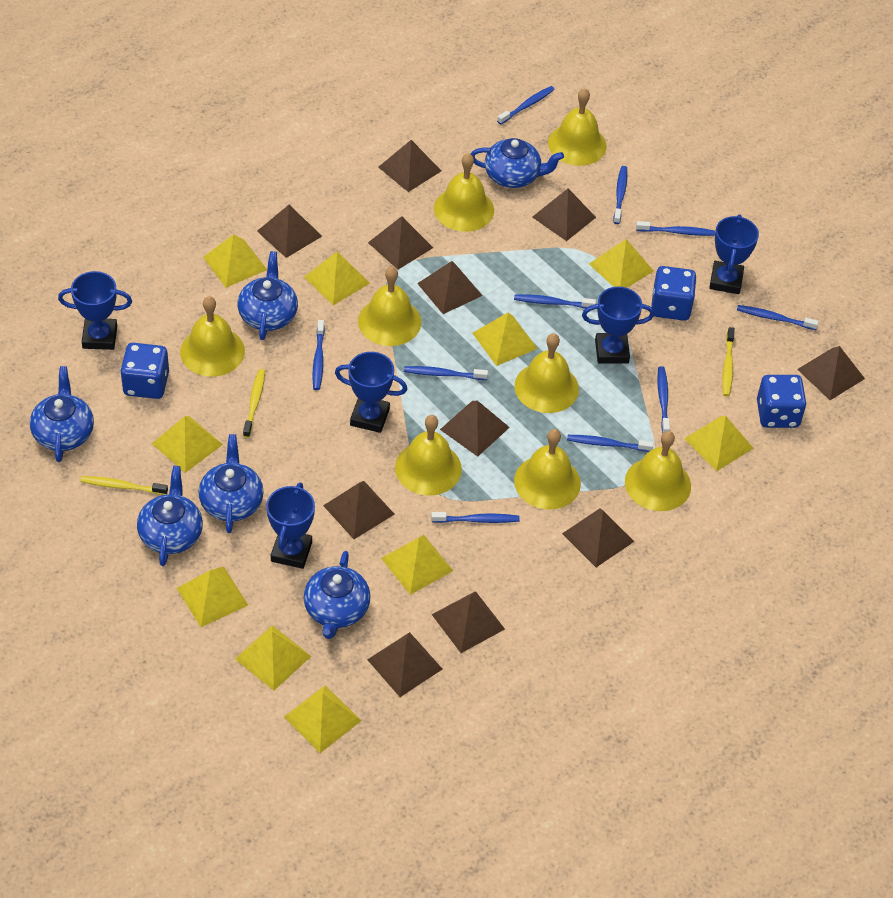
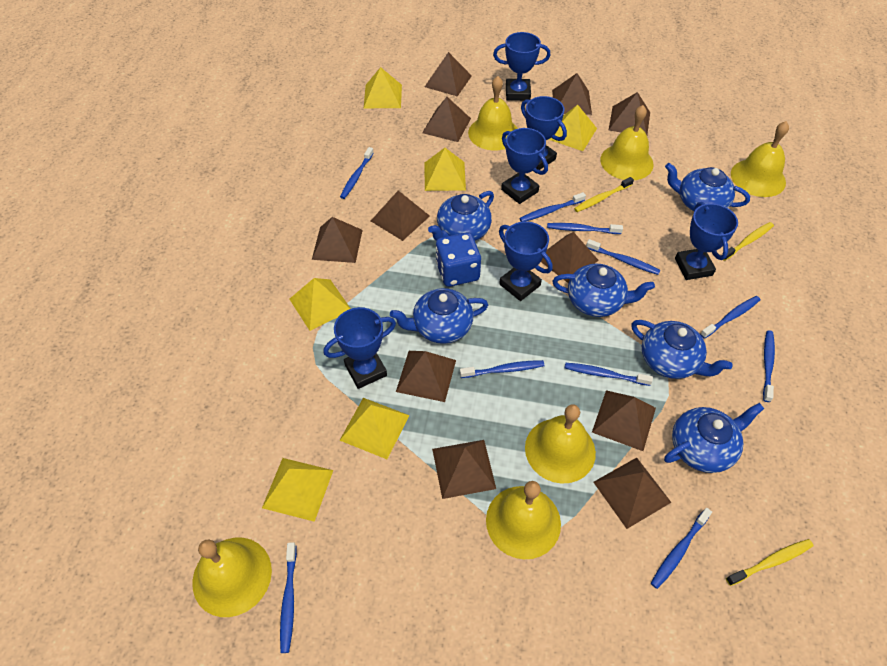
blue dice: [120,343,169,399] [651,266,697,321] [757,375,806,428] = 3 -> [436,232,481,287] = 1
blue trophy: [58,271,132,350] [266,482,315,569] [335,352,407,433] [582,287,654,364] [709,214,759,294] = 5 -> [324,307,396,389] [493,32,550,101] [499,221,553,301] [501,128,548,204] [521,96,567,170] [675,202,738,280] = 6
yellow bell: [180,296,245,377] [358,267,421,346] [395,415,462,496] [434,153,494,232] [514,333,579,413] [514,429,581,509] [548,88,607,166] [625,431,691,511] = 8 -> [192,538,272,617] [468,76,518,151] [486,481,561,559] [525,404,596,484] [600,105,654,180] [731,121,789,197] = 6
yellow pyramid: [152,416,223,473] [177,567,248,627] [203,234,267,288] [235,625,311,691] [284,685,361,753] [304,251,370,305] [381,535,453,595] [472,313,538,366] [589,239,654,288] [684,416,754,471] = 10 -> [262,458,333,522] [289,278,351,331] [340,398,409,459] [364,67,402,108] [425,148,466,191] [548,105,597,151] = 6

